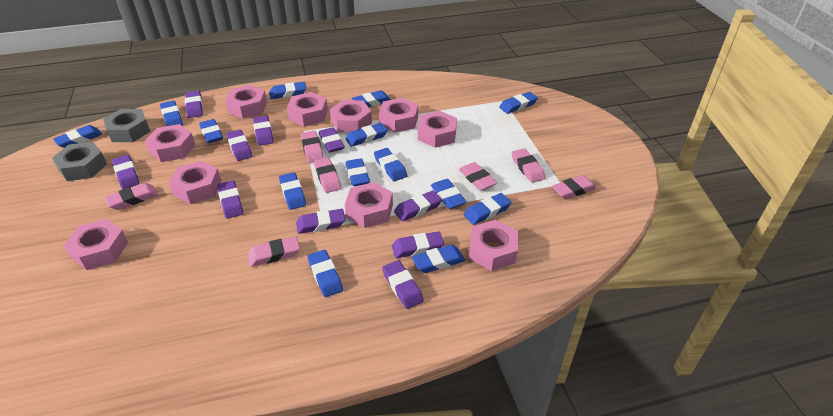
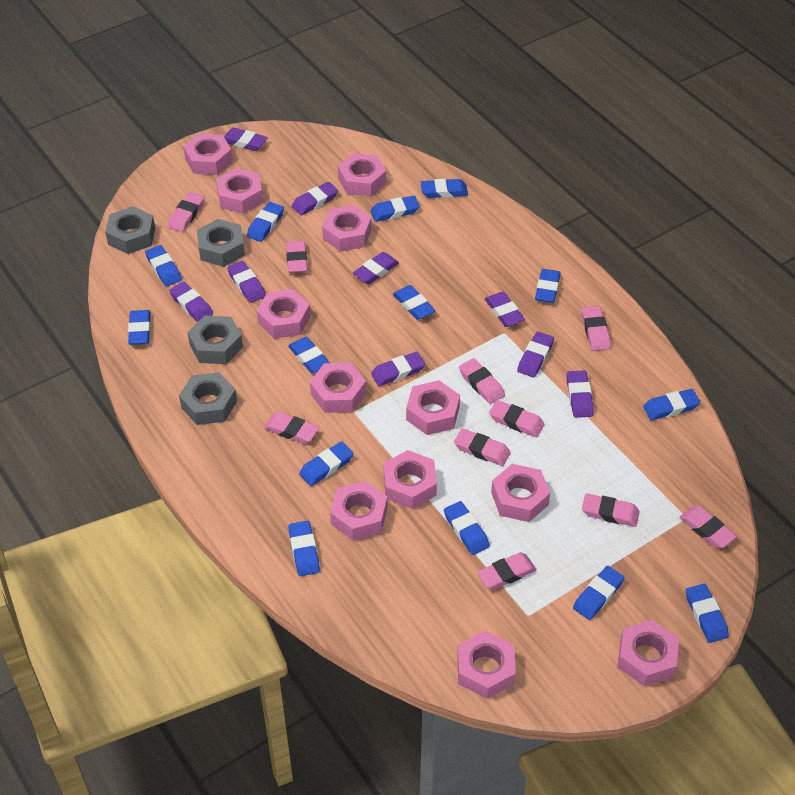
grey nut: [52,142,107,181] [103,109,150,142] = 2 -> [105,206,155,254] [179,372,237,425] [188,316,243,364] [197,219,245,267] = 4
pink eraser: [105,183,158,210] [248,236,300,267] [301,131,324,163] [314,158,341,193] [459,162,497,191] [512,148,545,183] [552,175,596,199] = 7 -> [168,192,204,232] [264,412,319,444] [286,241,308,273] [454,428,511,466] [459,358,505,404] [477,552,537,590] [489,400,545,437] [582,306,611,351] [582,493,640,527] [680,506,737,548] = 10
pink nut: [64,219,128,270] [145,124,195,162] [169,161,221,204] [225,85,267,119] [287,92,328,127] [330,100,372,133] [345,182,393,228] [379,98,418,133] [418,111,457,148] [469,220,518,271] = 10 -> [183,133,233,175] [216,168,263,214] [257,289,311,339] [310,363,366,413] [322,205,372,252] [330,481,387,541] [338,153,386,196] [384,450,437,509] [406,380,460,435] [457,630,516,699] [491,464,550,522] [618,620,679,686] = 12
purple eraser: [112,155,140,189] [185,90,203,118] [217,180,244,219] [226,129,252,161] [253,115,274,146] [296,209,345,234] [319,127,345,153] [382,260,424,309] [392,231,444,258] [394,190,442,222] = 10 -> [169,282,213,322] [224,127,268,151] [227,261,266,303] [292,182,338,216] [353,252,399,284] [371,352,425,386] [485,292,525,327] [517,331,554,377] [567,370,594,418] = 9

